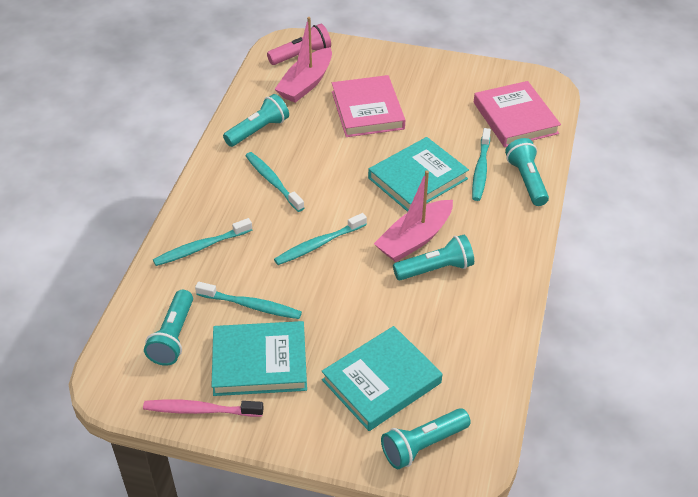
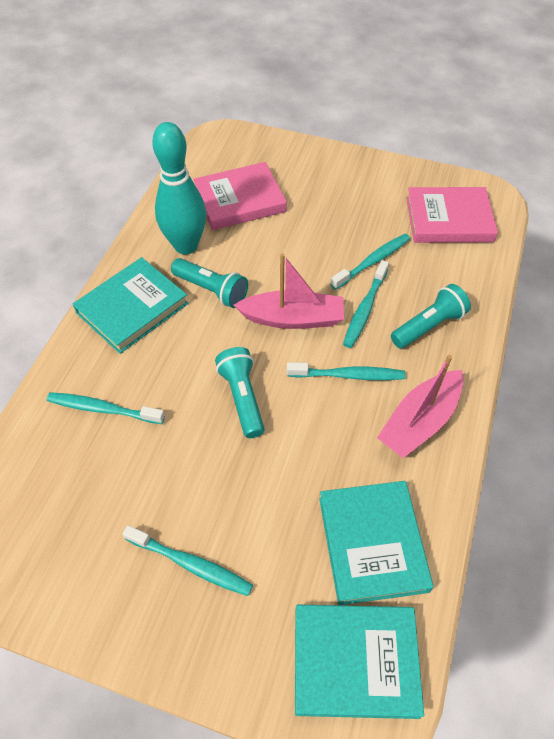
pink flashlight: [267,24,331,65] = 1 -> none = 0
pink toothbrush: [143,400,264,417] = 1 -> none = 0
turquoise bowling pin: none = 0 -> [152,122,206,254] = 1
turquoise flashlight: [144,290,193,366] [223,94,289,147] [381,408,471,469] [393,235,474,280] [505,138,549,206] = 5 -> [171,258,248,308] [215,347,265,438] [391,284,471,349] = 3

